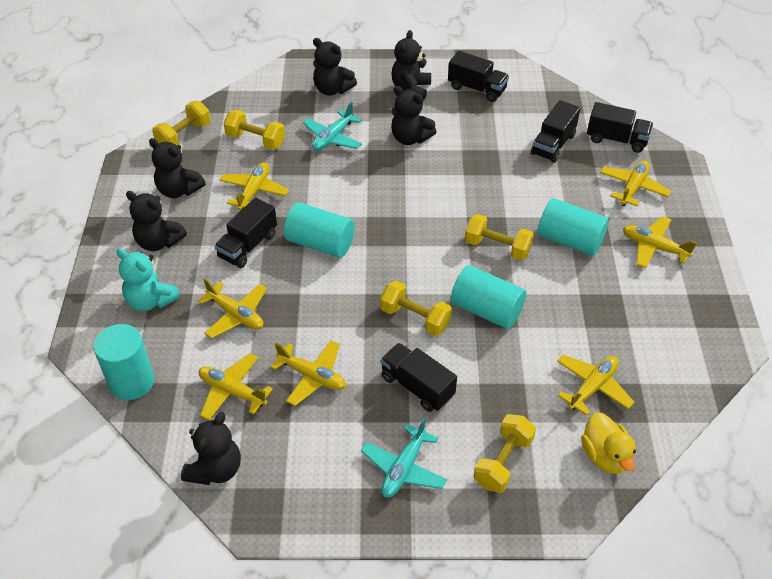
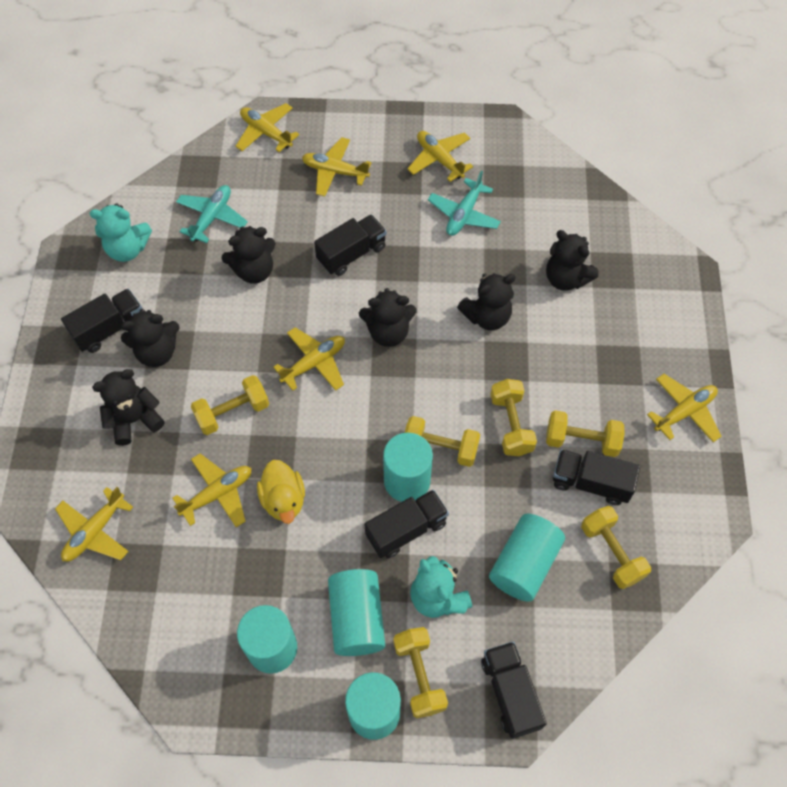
turquoise cylinder: [93,324,154,400] [284,202,355,258] [451,265,526,329] [538,198,609,256] = 4 -> [237,605,297,674] [328,569,385,656] [345,672,401,740] [383,433,433,502] [489,514,565,602] = 5
turquoise teddy bear: [117,248,180,311] = 1 -> [90,203,152,262] [410,556,472,618] = 2
yellow dumbbell: [152,101,211,145] [224,110,285,150] [380,281,452,336] [465,214,534,261] [473,414,536,493] = 5 -> [191,375,269,435] [393,627,448,718] [405,416,480,467] [490,379,537,456] [546,410,625,457] [581,506,651,589] = 6

